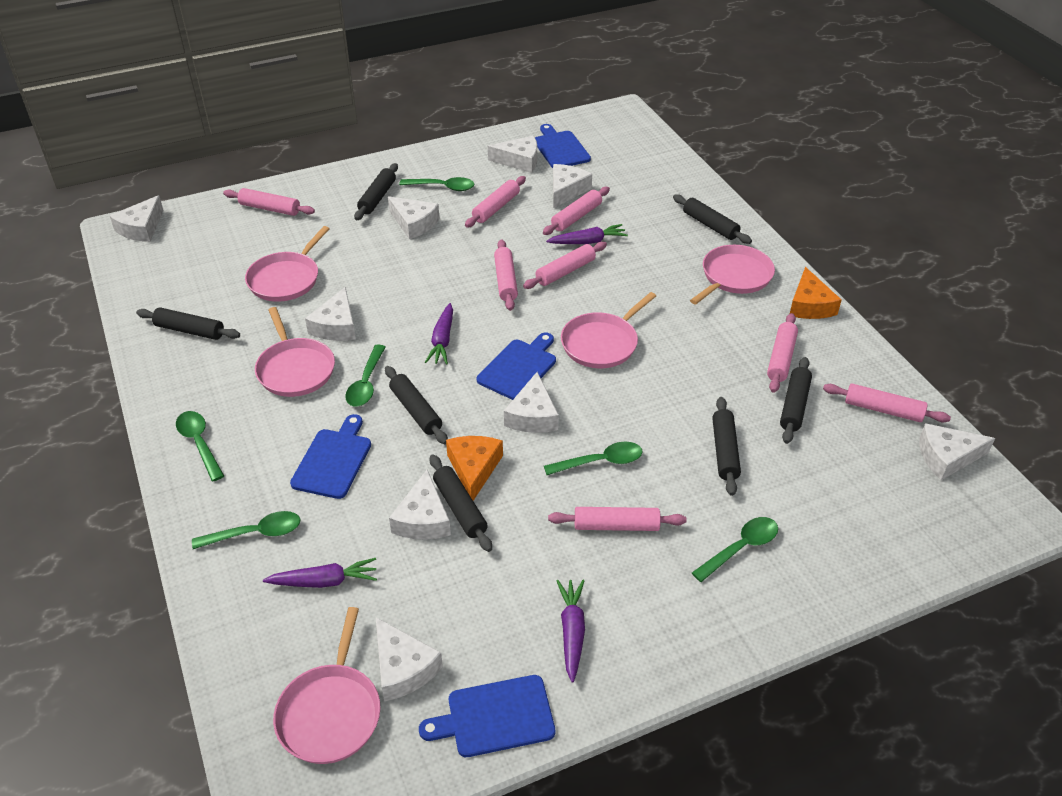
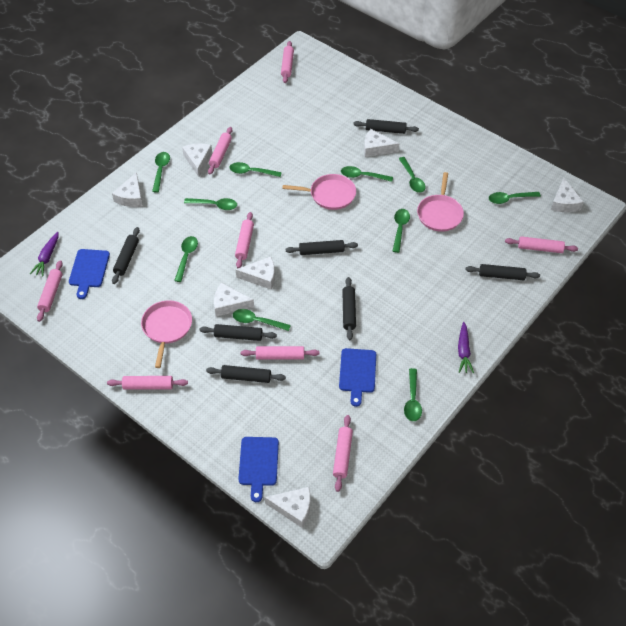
blue cutting board: [290,414,371,499] [419,675,555,757] [477,333,556,400] [535,124,591,168] = 4 -> [69,249,110,299] [238,437,279,502] [339,348,376,407] = 3
green spoon: [176,411,224,481] [192,511,301,549] [345,345,386,407] [399,177,474,191] [544,442,643,475] [692,517,778,582] = 6 -> [152,152,170,192] [174,236,198,282] [184,198,237,210] [229,162,282,177] [233,309,291,331] [341,166,393,182] [393,209,410,253] [399,157,425,193] [404,368,422,421] [489,192,541,204] = 10
orange cheese: [446,436,503,501] [790,267,842,319] = 2 -> none = 0
pink pan: [245,226,329,302] [255,307,335,397] [273,607,380,764] [561,292,656,368] [690,245,775,305] = 5 -> [141,300,192,368] [282,174,356,210] [417,172,464,232] = 3
purple carrot: [263,558,377,588] [425,303,453,364] [546,224,628,244] [557,580,585,683] = 4 -> [30,232,58,276] [458,322,474,373] = 2
white cheese: [110,195,163,242] [305,287,356,341] [376,617,443,701] [388,196,439,240] [389,470,451,539] [488,136,537,173] [504,372,559,433] [553,164,592,208] [919,423,995,480] = 9 -> [112,172,143,207] [182,143,212,177] [214,283,254,316] [236,257,275,289] [265,487,310,528] [364,129,399,157] [551,178,584,212] = 7

